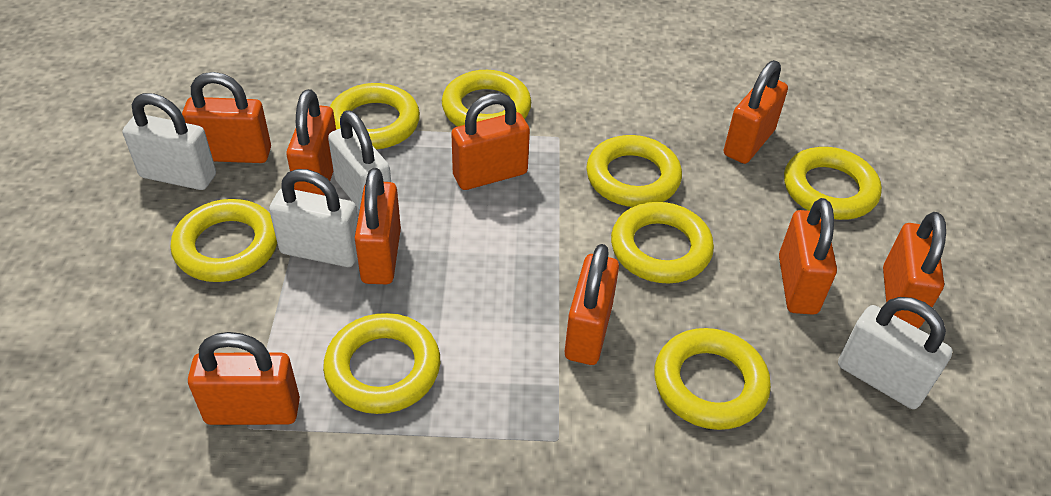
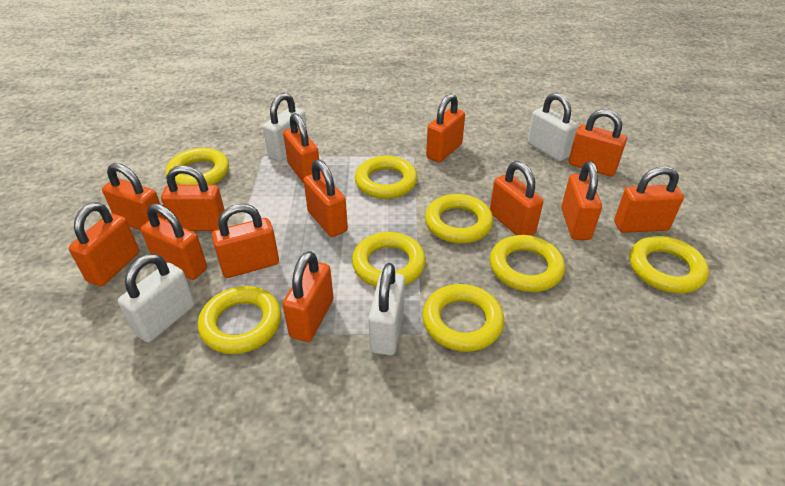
orange padlock: [182,72,271,163] [188,332,300,425] [286,89,336,196] [355,168,401,284] [451,93,530,190] [565,244,619,365] [724,60,788,164] [779,198,837,315] [883,212,946,328] = 9 -> [69,202,139,286] [102,163,166,230] [141,203,207,280] [161,165,225,231] [212,204,279,278] [282,251,334,342] [283,113,321,184] [303,160,348,237] [426,94,465,163] [490,161,543,236] [561,161,602,240] [569,109,627,176] [614,166,684,233] = 13

